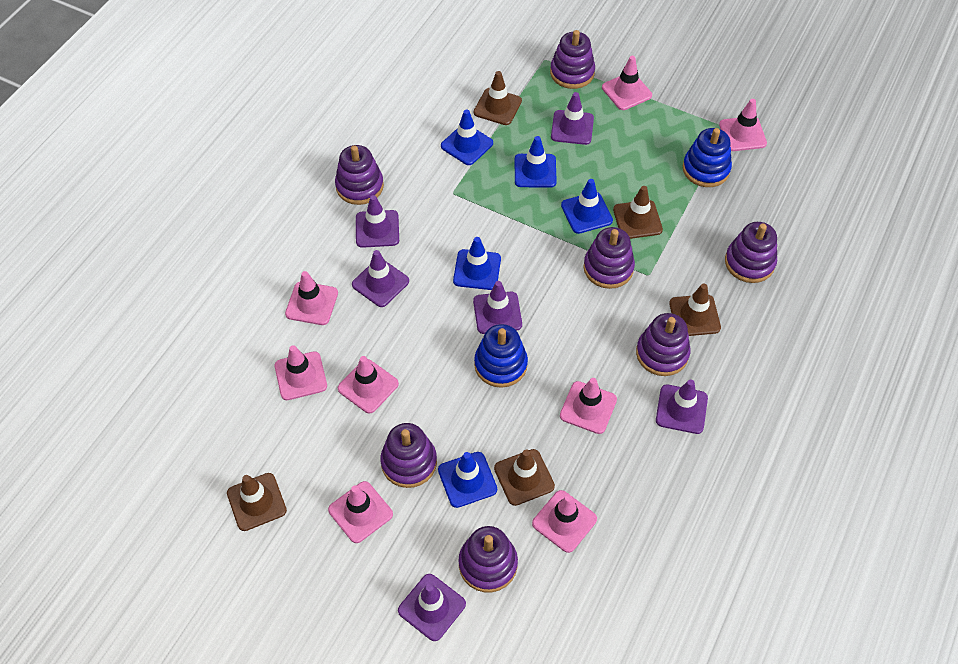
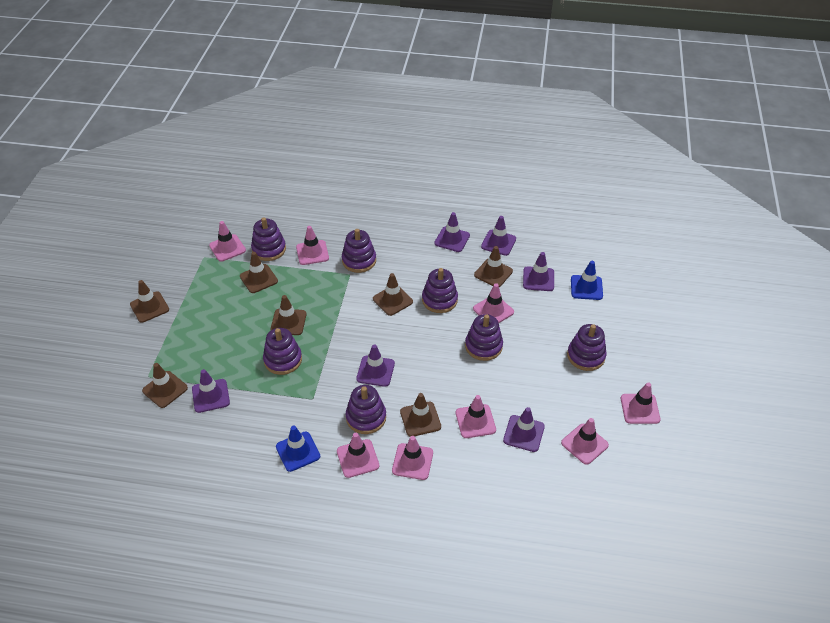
blue stacking toy: [474,324,528,388] [683,128,732,187] = 2 -> none = 0
blue traffic cone: [438,452,497,508] [441,109,493,165] [453,237,501,290] [515,136,557,188] [561,179,613,234] = 5 -> [276,426,320,472] [571,261,603,300] = 2
brown traffic cone: [227,473,287,531] [474,71,522,125] [494,449,555,506] [613,186,663,239] [669,284,721,336] = 5 -> [130,280,169,323] [142,363,188,408] [240,252,278,293] [270,295,306,335] [373,273,413,316] [400,393,441,437] [474,246,513,287] = 7

